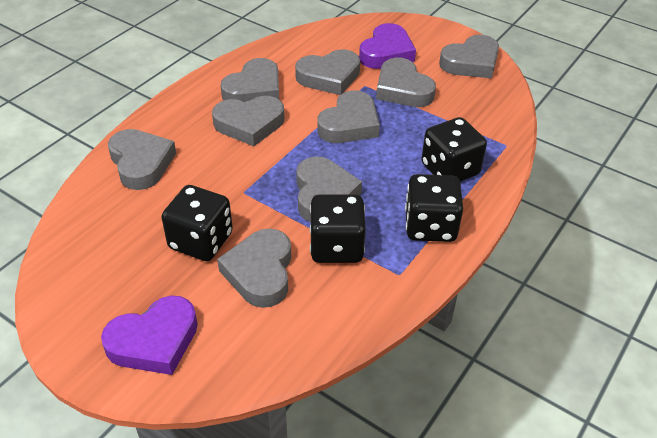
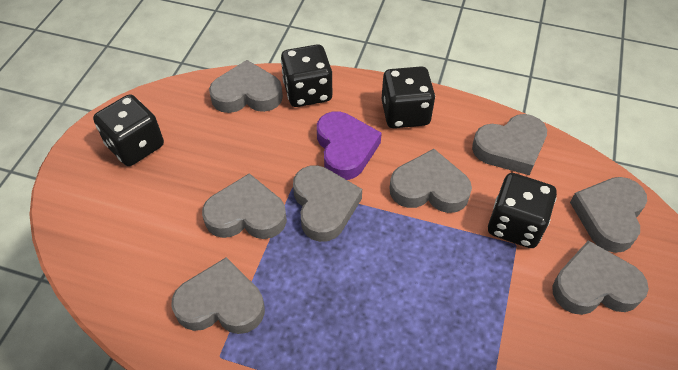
grey heart: [108,129,176,190] [212,96,284,146] [217,229,291,308] [220,58,279,102] [295,49,360,95] [296,156,362,222] [317,90,380,143] [376,57,436,107] [439,35,499,78] = 9 -> [171,257,265,334] [202,173,287,239] [209,60,283,113] [293,165,362,242] [390,149,472,213] [472,114,547,175] [552,240,649,315] [570,177,647,253] = 8
purple heart: [101,296,198,375] [359,23,416,69] = 2 -> [317,111,382,180] = 1

